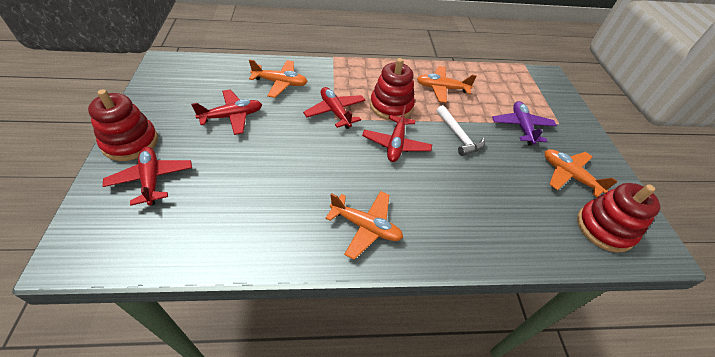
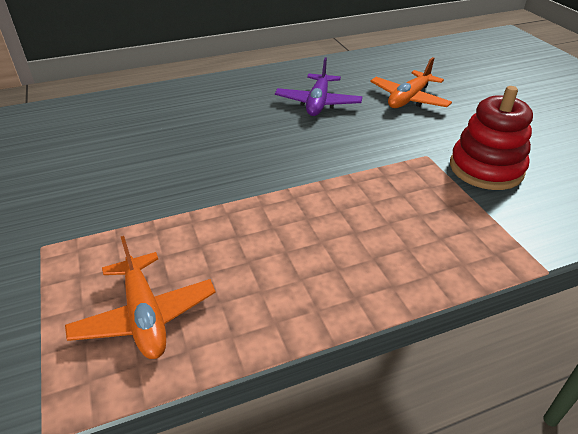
orange plane: [249,59,308,98] [325,191,403,260] [417,66,477,103] [545,149,618,197] = 4 -> [65,236,216,359] [370,57,452,108] = 2
red plane: [103,147,192,206] [191,89,262,135] [303,87,366,129] [362,105,432,162] = 4 -> none = 0
red stacking toy: [88,89,158,161] [370,58,415,120] [577,183,660,253] = 3 -> [450,86,533,190] = 1
white hammer: [437,105,485,156] = 1 -> none = 0

